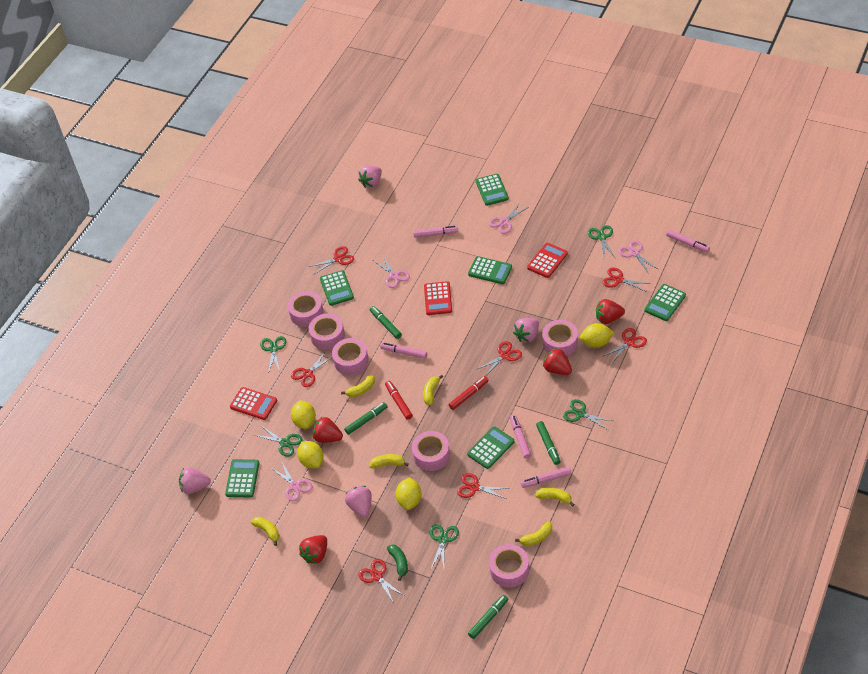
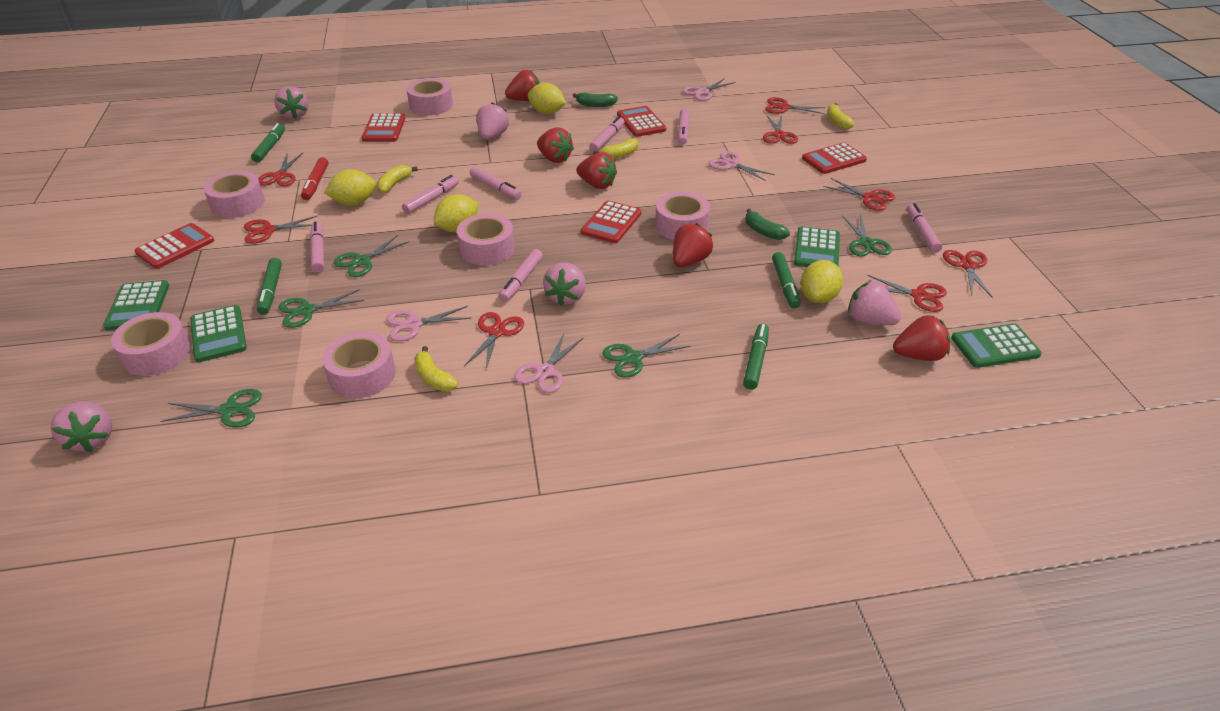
green banana: [387,544,408,581] = 1 -> [573,92,618,107] [746,209,790,240] = 2
green calculator: [225,459,260,498] [320,270,354,306] [467,426,514,469] [468,256,512,284] [476,174,509,206] [644,284,686,321] = 6 -> [103,280,169,331] [190,305,247,362] [794,226,840,267] [951,323,1042,368] = 4
pink marker: [380,343,427,359] [413,226,458,238] [510,415,531,459] [521,467,572,488] [666,230,710,253] = 5 -> [310,221,324,272] [402,175,459,214] [470,167,522,200] [499,249,543,302] [589,116,624,152] [678,108,690,145] [907,203,942,253] = 7
pink strawberry: [179,467,211,494] [345,486,372,517] [358,166,382,188] [513,318,539,342] = 4 -> [51,401,112,452] [274,86,309,119] [477,102,509,140] [543,263,586,306] [848,280,901,325] = 5
red calculator: [230,387,277,420] [424,281,452,315] [527,243,568,278] = 3 -> [135,223,214,269] [362,113,406,142] [581,201,641,243] [617,106,666,137] [802,143,867,174] = 5
red marker: [385,381,413,420] [449,376,489,410] = 2 -> [301,157,328,200] = 1
red scissors: [291,351,333,387] [309,246,354,274] [358,559,404,602] [457,473,508,499] [476,341,522,376] [602,268,651,292] [602,328,647,364] = 7 -> [244,216,317,244] [258,153,303,186] [464,312,524,369] [763,115,798,144] [765,97,825,114] [823,178,895,211] [867,275,947,312] [943,250,993,298] = 8
red strawberry: [299,535,327,564] [313,417,343,443] [543,348,572,375] [596,299,625,324] = 4 -> [505,70,540,101] [537,127,574,163] [576,152,617,189] [673,223,713,267] [893,315,950,361] = 5
yellow banana: [251,517,279,546] [341,375,375,397] [369,454,409,469] [423,375,443,405] [515,522,552,546] [535,488,575,507] = 6 -> [377,165,418,194] [414,346,458,391] [593,138,639,159] [827,103,854,129] = 4

